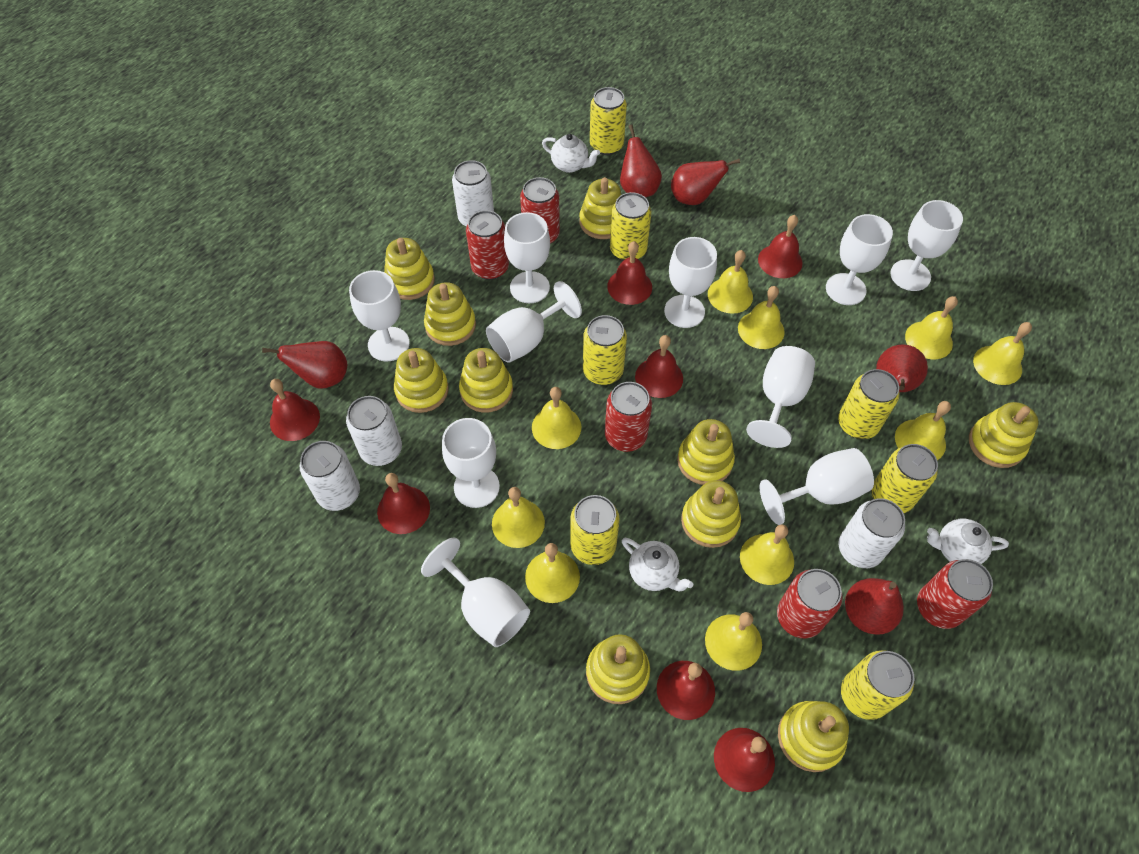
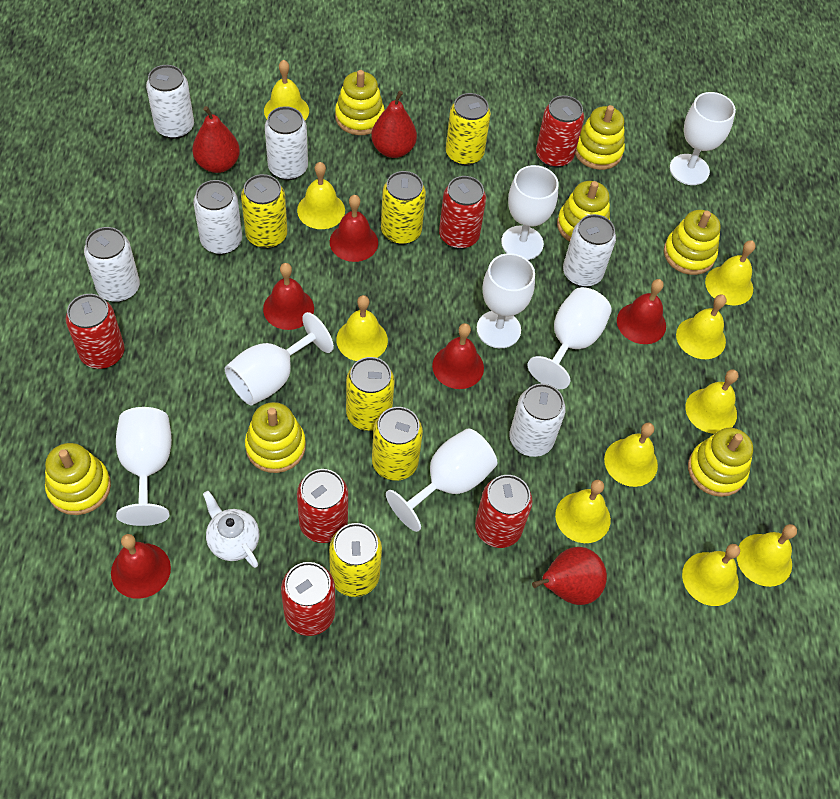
red bell: [270,379,320,441] [377,473,430,534] [607,241,652,305] [635,335,683,398] [657,661,715,720] [714,728,775,792] [758,215,803,278] = 7 -> [111,534,171,599] [263,263,314,330] [330,195,378,262] [432,323,484,389] [617,279,666,344] = 5
red can: [466,210,509,280] [520,177,560,244] [605,382,652,452] [777,569,843,638] [917,559,993,629] = 5 -> [66,294,125,369] [281,562,335,636] [297,469,348,543] [439,176,486,249] [475,475,533,548] [536,95,584,168] = 6
red pear: [262,341,347,389] [620,124,662,197] [671,159,740,205] [845,578,904,635] [876,344,928,392] = 5 -> [192,106,240,173] [371,91,417,158] [532,547,607,605] = 3
white can: [300,441,360,511] [346,396,402,466] [452,160,494,227] [838,498,905,568] = 4 -> [84,227,140,302] [146,65,194,139] [193,180,242,254] [265,106,308,180] [509,383,566,457] [563,214,616,287] = 6
white goblet: [349,270,410,362] [421,537,530,647] [442,418,500,508] [486,281,582,363] [504,212,550,303] [664,237,717,328] [746,346,815,448] [760,448,874,525] [826,214,893,305] [890,200,963,291] = 10 -> [116,407,172,526] [225,312,334,405] [386,428,497,532] [477,253,535,348] [501,165,559,260] [527,287,612,389] [670,92,736,185] = 7
white teapot: [542,134,600,173] [622,538,693,592] [927,519,1009,564] = 3 -> [203,491,259,568] = 1
yellow can: [570,495,620,565] [583,315,627,385] [590,87,627,155] [610,192,651,261] [838,369,899,439] [841,650,914,720] [871,444,938,513] = 7 -> [241,174,287,248] [329,523,382,597] [346,357,395,431] [372,407,423,481] [381,171,426,244] [446,93,491,166] = 6
yellow stacking toy: [384,238,435,300] [394,348,449,413] [424,282,476,346] [459,348,513,413] [579,177,621,239] [586,634,650,704] [677,419,735,485] [681,480,741,548] [778,701,849,772] [969,402,1038,468] = 10 -> [45,443,111,515] [245,402,306,473] [335,70,385,135] [557,181,610,242] [575,105,625,170] [664,210,721,275] [688,428,753,497] = 7

